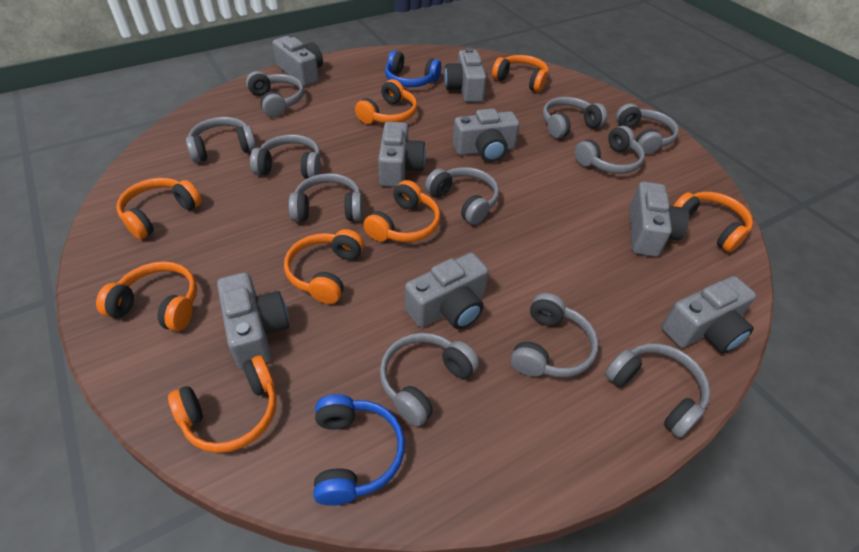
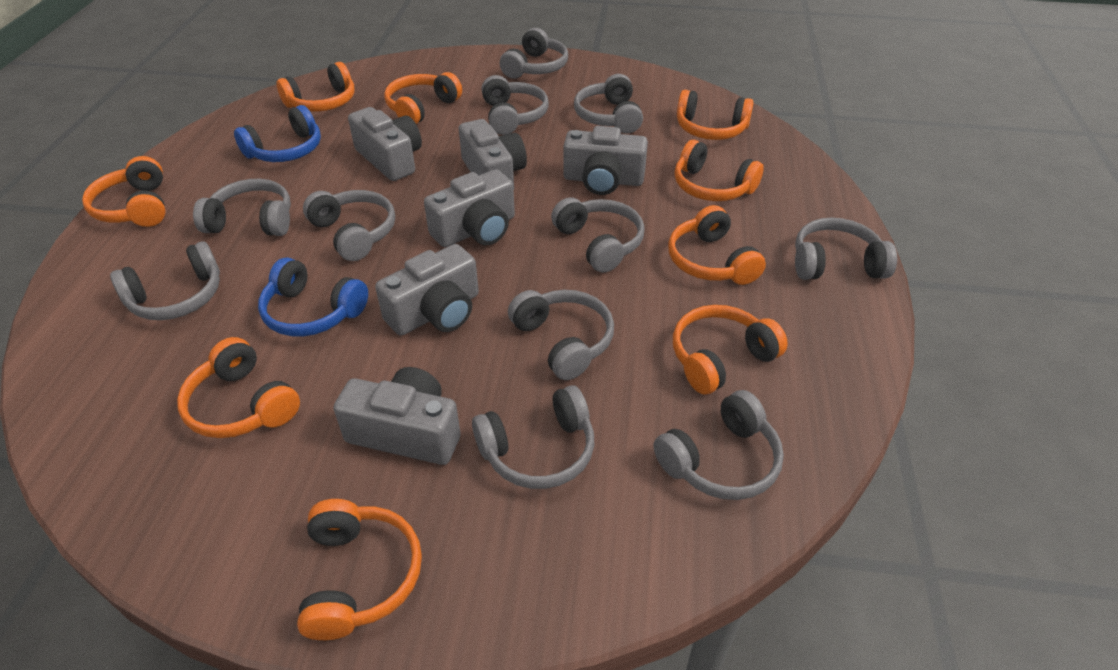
grey camera: [217,272,289,370] [272,36,323,86] [378,122,426,187] [405,253,489,329] [444,48,487,102] [453,108,519,162] [629,182,689,257] [661,276,756,353] = 8 -> [333,367,461,465] [348,107,422,181] [375,244,479,336] [424,169,515,247] [459,119,527,190] [563,126,648,195] = 6
orange headphones: [96,261,197,331] [116,178,202,239] [168,356,277,453] [284,229,364,304] [355,79,417,124] [363,180,440,242] [492,55,549,92] [673,192,753,253] = 8 -> [82,156,166,227] [177,337,300,438] [276,62,355,112] [297,499,422,640] [384,72,462,124] [668,205,766,285] [673,305,788,395] [674,140,764,201] [677,90,754,140] = 9

